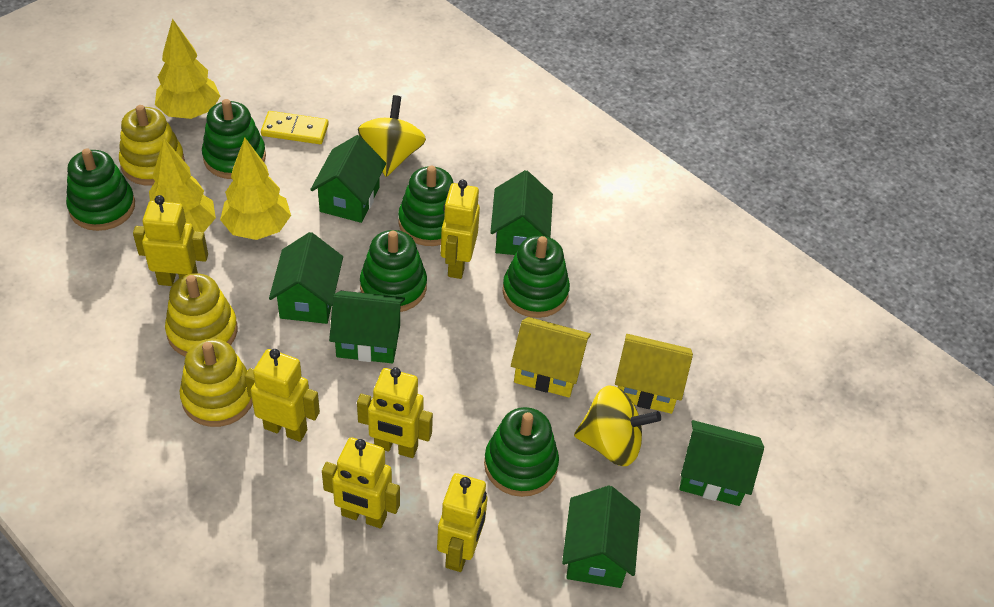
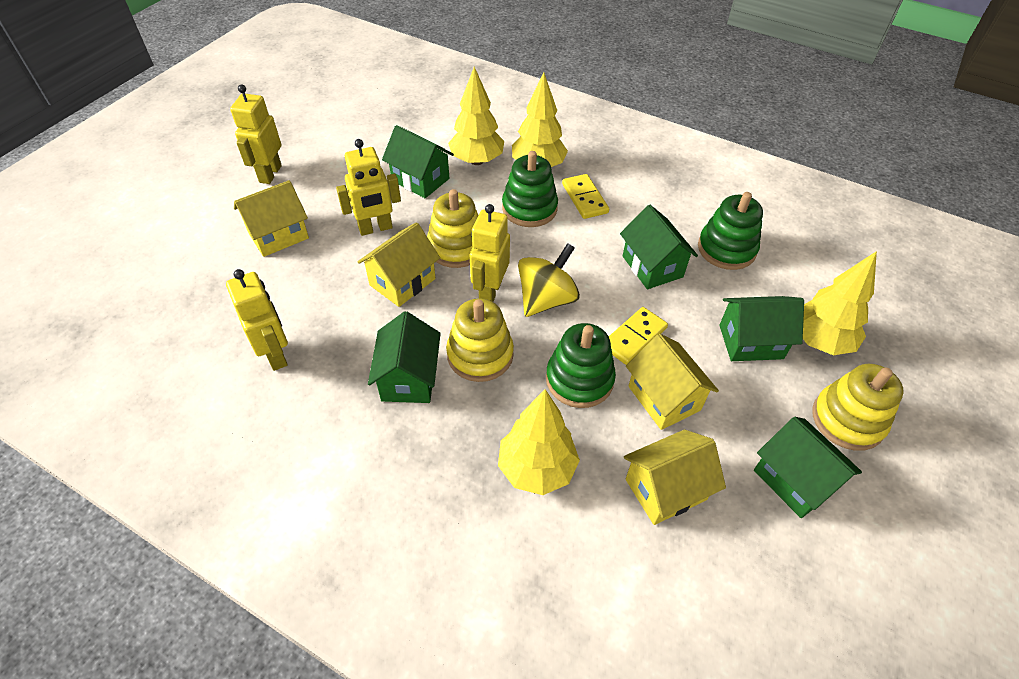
green house: [269,232,343,324] [310,135,386,223] [329,291,405,363] [490,170,553,255] [562,486,641,588] [679,420,764,506] = 6 -> [368,311,441,403] [382,125,454,198] [620,205,698,289] [719,296,804,361] [754,417,862,518] = 5
green stacking toy: [66,149,135,231] [202,99,266,179] [360,230,427,312] [398,166,453,246] [484,407,559,497] [503,236,570,318] = 6 -> [502,151,558,227] [546,323,616,408] [698,192,763,270] = 3
yellow domino: [261,111,329,144] = 1 -> [562,174,609,219] [609,307,668,365] = 2
yellow house: [511,317,591,398] [615,334,693,414] = 2 -> [234,180,309,257] [358,222,440,307] [624,430,726,525] [626,334,719,430] = 4
yellow robot: [133,195,208,286] [245,349,320,442] [322,437,400,529] [357,367,433,458] [437,473,487,572] [441,179,480,279] = 6 -> [226,269,288,371] [230,85,282,184] [336,139,401,236] [470,204,510,302] = 4
yellow spinning top: [358,95,426,177] [574,386,661,466] = 2 -> [518,243,580,317] = 1
yellow tree: [149,138,216,232] [155,18,220,119] [220,138,291,240] = 3 -> [448,67,504,165] [498,389,580,495] [512,73,568,167] [803,251,877,355] = 4

